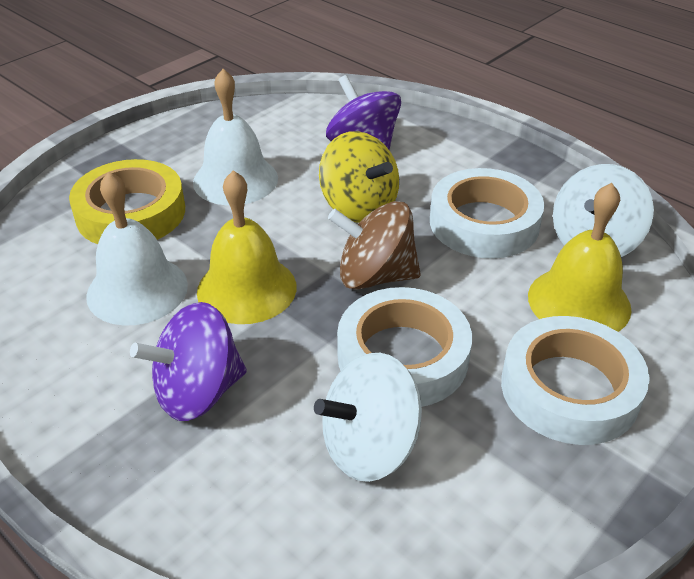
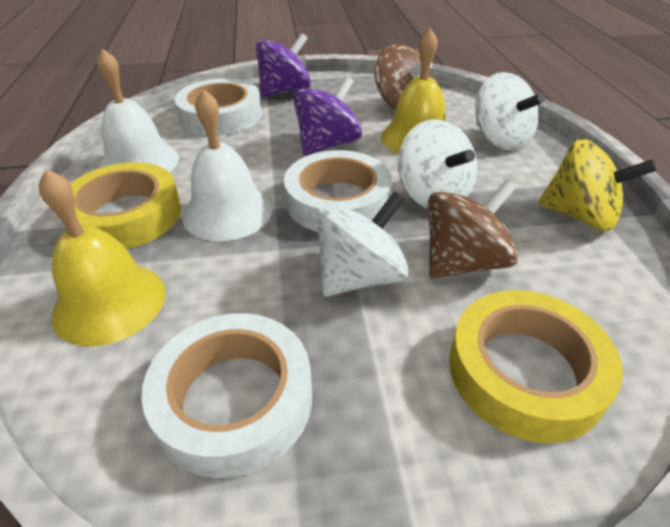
brown spinning top: [328,201,421,290] = 1 -> [375,44,433,110] [428,179,518,279] = 2
white spinning top: [314,353,422,482] [553,164,654,257] = 2 -> [316,191,409,296] [398,119,477,209] [475,72,545,151] = 3
yellow tape: [69,159,185,244] = 1 -> [70,162,181,249] [449,290,623,443] = 2

